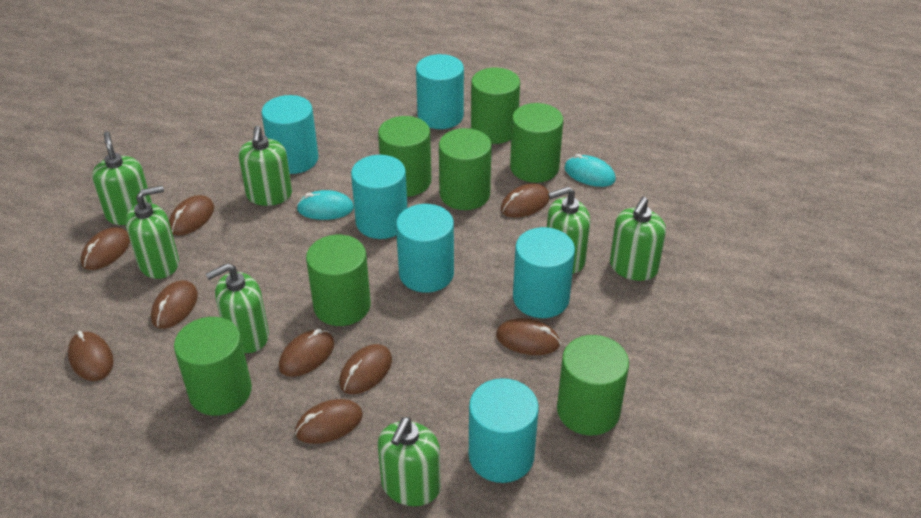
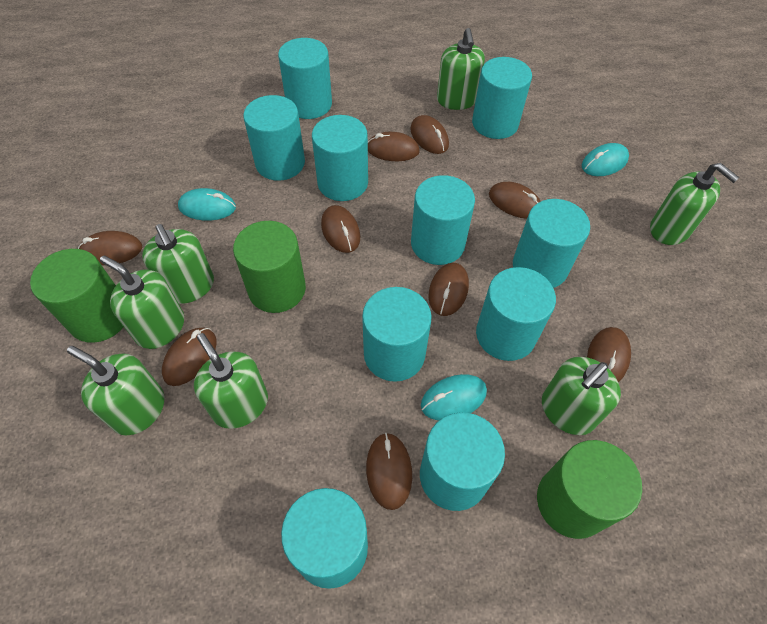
green cylinder: [174,317,252,416] [306,235,371,326] [378,116,431,197] [439,128,492,210] [471,68,520,144] [510,103,563,183] [557,335,629,436] = 7 -> [30,249,123,343] [233,221,306,313] [537,440,642,539] = 3
turquoise cylinder: [261,95,318,174] [351,155,407,239] [396,204,454,293] [416,54,464,129] [469,378,539,483] [513,227,575,318] = 6 -> [243,95,305,181] [278,38,332,119] [281,488,368,589] [312,115,368,201] [362,287,432,382] [411,175,475,265] [420,413,505,511] [472,57,532,139] [476,267,556,361] [513,199,590,288] = 10
turquoise mouse: [297,190,354,220] [564,154,616,187] = 2 -> [178,188,236,221] [421,374,487,421] [582,143,629,176] = 3

